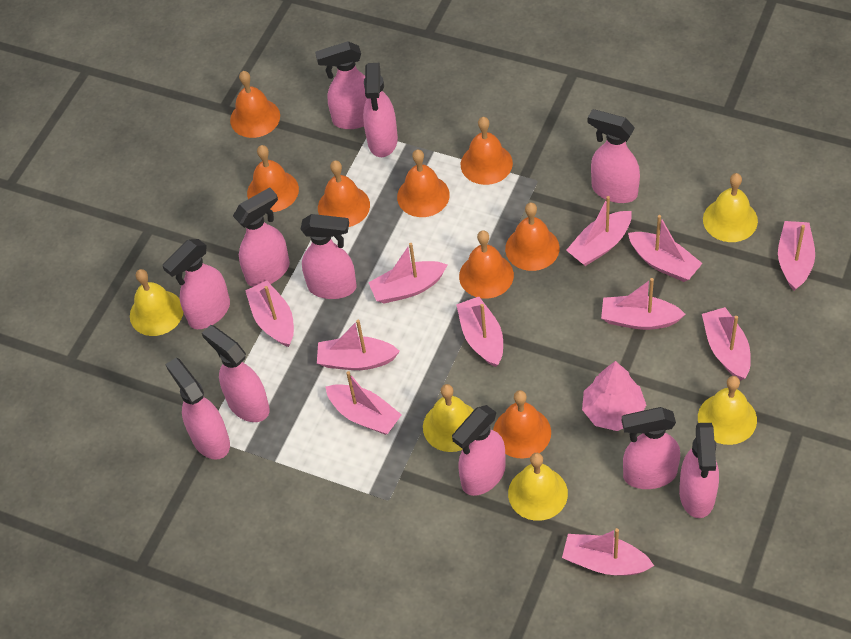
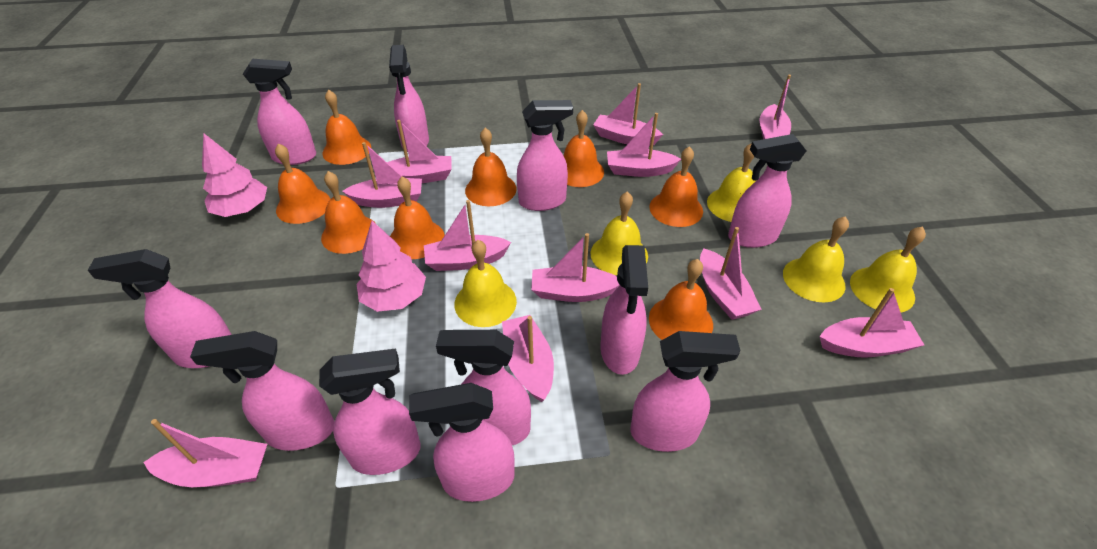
pink tree: [582,361,646,431] = 1 -> [202,133,267,217] [356,221,426,312] = 2

